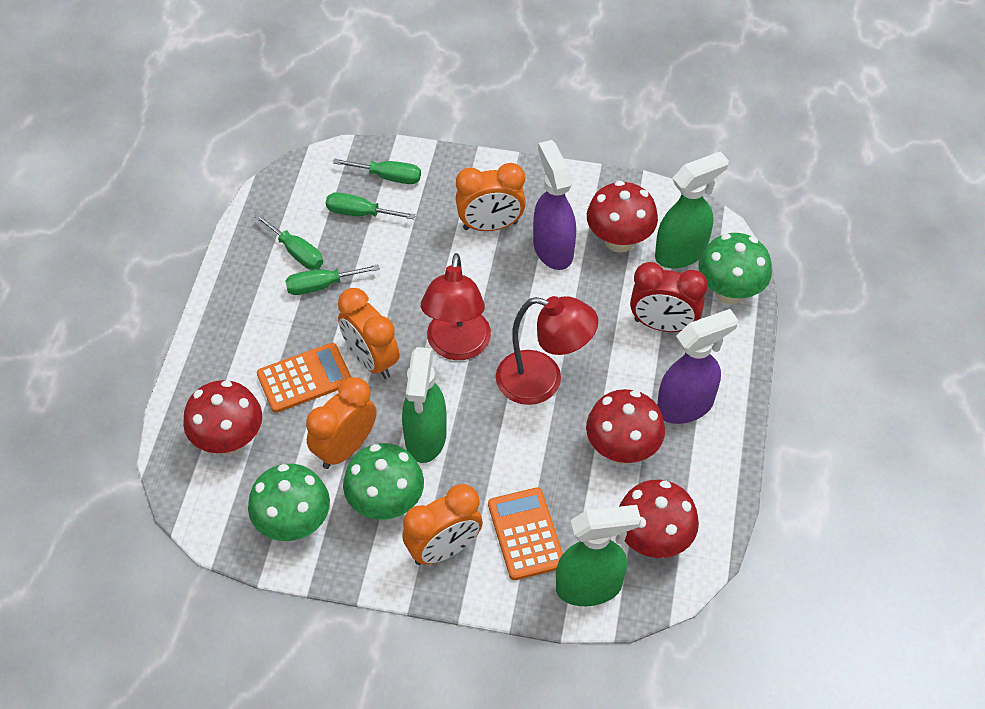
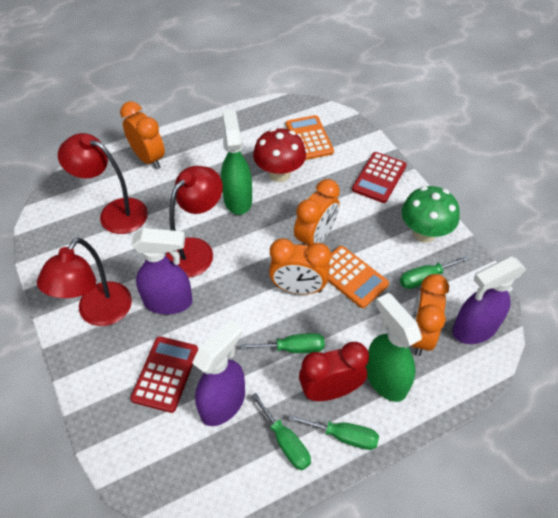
green mushroom: [248,464,330,541] [343,443,424,520] [698,233,772,305] = 3 -> [402,186,460,243] = 1
green spray bottle: [402,347,447,463] [556,505,641,606] [655,151,729,268] = 3 -> [221,109,252,215] [365,293,422,402] = 2
purple spray bottle: [533,140,576,270] [657,309,738,424] = 2 -> [131,228,193,315] [192,319,245,426] [452,256,526,344] = 3
red calculator: none = 0 -> [130,336,198,413] [352,152,407,203] = 2
red lamp: [421,253,491,360] [496,296,598,405] = 2 -> [37,238,132,326] [58,133,148,234] [166,166,223,278] = 3
red mushroom: [183,380,262,455] [586,389,665,464] [587,181,658,253] [619,480,699,558] = 4 -> [253,128,306,182] = 1

